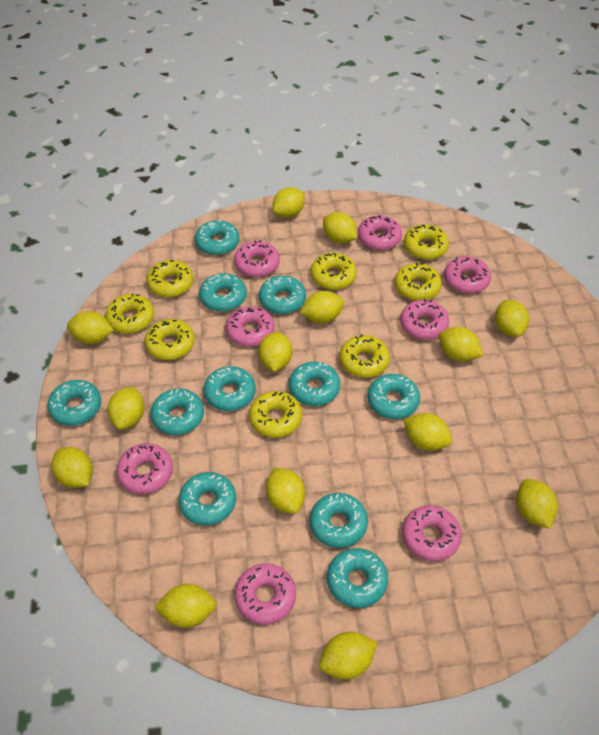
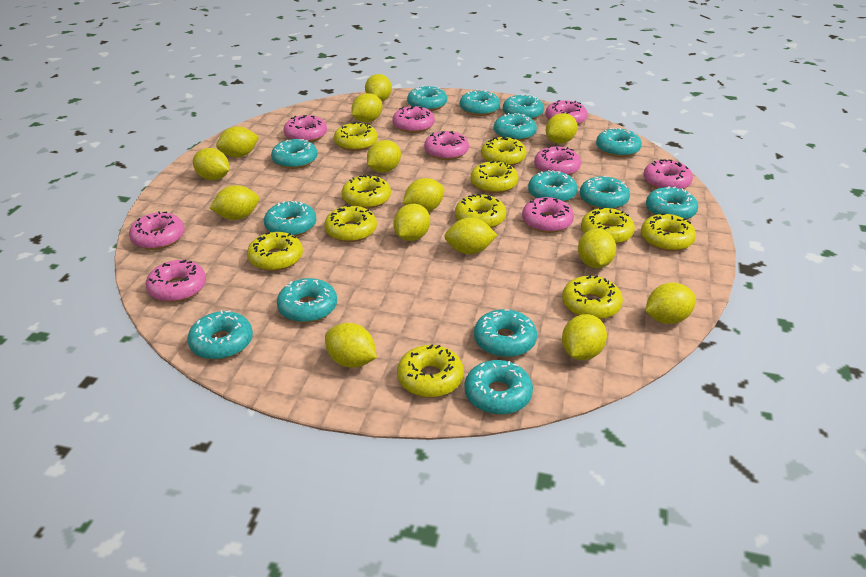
pink donut: [116,443,173,494] [226,306,275,347] [234,240,280,277] [234,563,296,625] [358,215,402,250] [400,299,449,340] [402,505,462,561] [444,256,491,293] = 8 -> [129,211,185,250] [146,260,206,302] [284,115,327,142] [392,106,435,133] [424,131,469,160] [522,197,574,233] [534,146,581,175] [545,100,588,125] [643,159,693,189] = 9
turquoise donut: [47,380,101,426] [150,389,204,435] [179,472,236,525] [195,220,239,255] [199,273,247,312] [204,366,256,411] [259,276,306,314] [289,362,340,406] [310,493,368,548] [327,548,388,608] [368,374,420,419] = 11 -> [187,310,253,360] [264,201,316,237] [271,139,317,169] [277,278,337,323] [407,86,447,111] [460,90,500,116] [465,360,533,415] [474,309,537,358] [494,113,537,141] [503,94,544,119] [528,170,577,202] [580,176,630,209] [596,128,642,157] [646,186,698,220] = 14
yellow donut: [105,293,154,334] [145,319,195,360] [147,260,193,297] [249,391,302,438] [311,253,357,290] [340,335,390,378] [395,263,442,301] [404,224,449,260] = 8 -> [247,232,303,271] [324,205,377,242] [334,122,378,151] [342,175,391,209] [397,344,464,398] [455,194,506,228] [471,160,518,193] [481,137,527,166] [562,275,623,320] [581,207,635,244] [641,213,696,251] = 11

